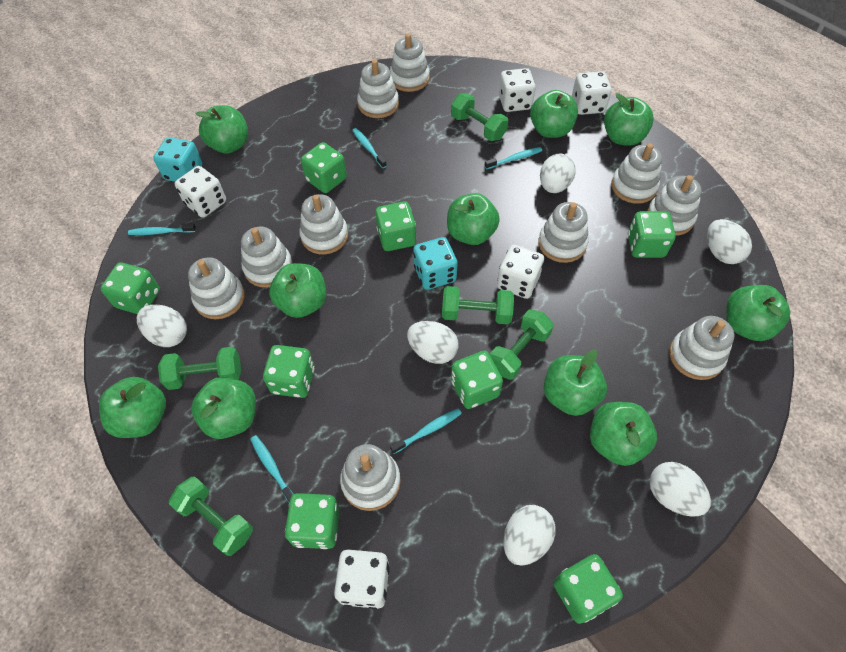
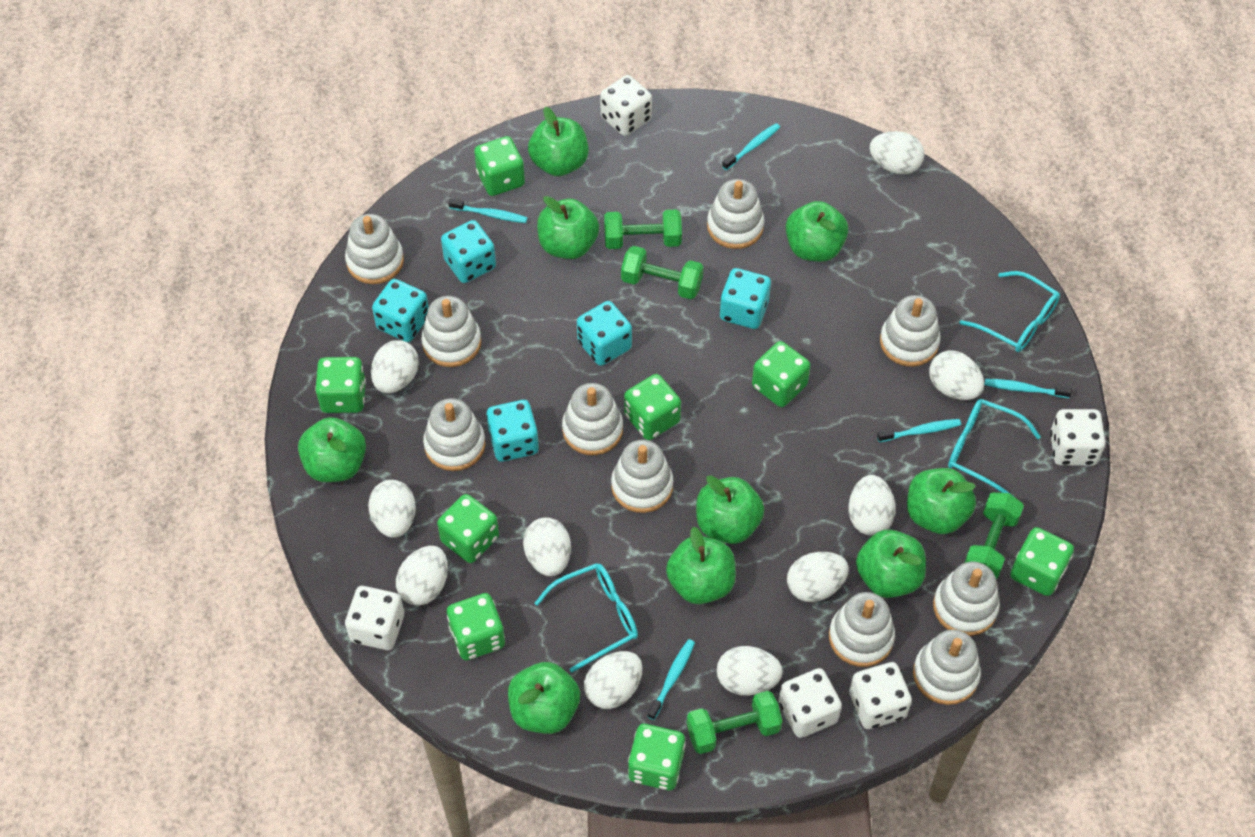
green apple: [99,377,166,438] [191,377,256,439] [195,105,248,154] [269,263,326,318] [447,193,500,245] [530,90,578,138] [544,350,607,416] [590,402,657,466] [604,93,654,146] [726,285,790,341] = 10 -> [298,417,366,482] [508,662,580,734] [528,107,589,176] [537,196,599,259] [666,526,736,604] [696,475,764,544] [786,201,848,262] [856,530,926,598] [907,468,976,534] = 9
green dumbbell: [158,347,241,390] [169,477,253,556] [442,286,514,325] [451,93,508,141] [490,309,554,380] = 5 -> [604,209,682,249] [621,246,703,299] [687,691,782,754] [965,492,1024,579] = 4
turquoise dice: [153,137,202,182] [413,237,458,290] = 2 -> [372,279,429,342] [441,220,496,283] [487,400,539,462] [577,301,632,366] [720,268,771,329] = 5
turquoise glasses: none = 0 -> [535,563,638,672] [948,399,1041,496] [960,271,1060,352] = 3
white egg: [137,305,187,347] [407,321,458,364] [503,505,556,566] [540,153,576,193] [650,462,711,516] [707,219,752,264] = 6 -> [368,480,416,538] [371,340,419,393] [396,546,448,606] [523,517,571,576] [584,651,643,709] [717,646,783,696] [787,552,849,602] [848,475,896,536] [869,131,925,175] [929,350,984,400] = 10

